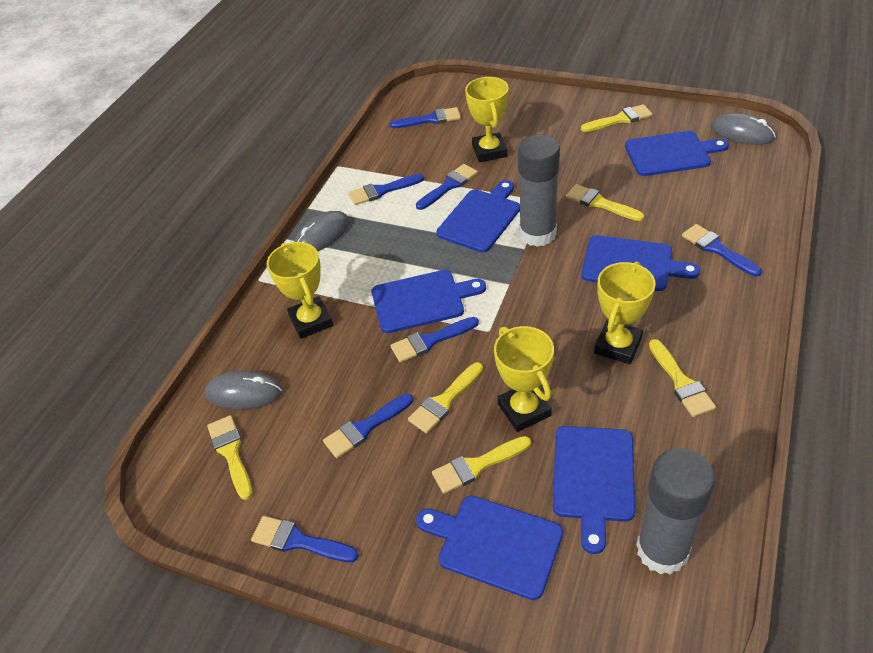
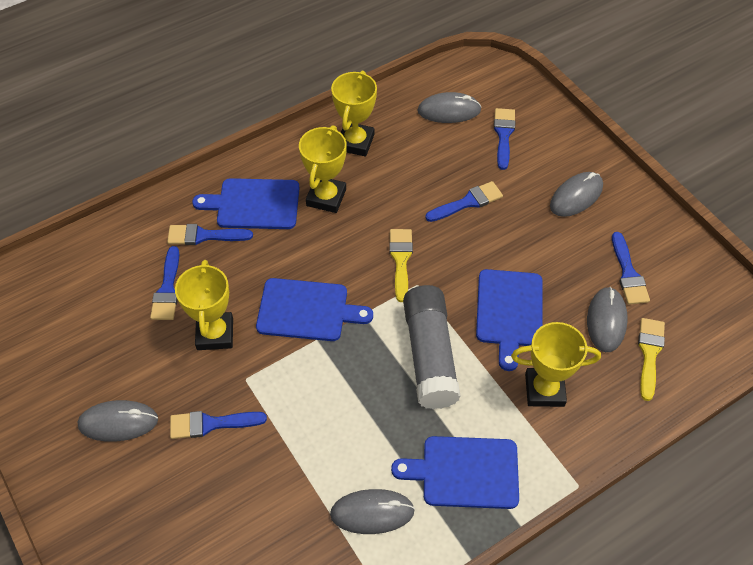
blue brush: [251,516,359,562] [323,394,413,458] [349,174,424,205] [390,107,461,128] [390,317,479,363] [416,164,478,210] [682,224,762,276] = 7 -> [150,246,179,320] [167,224,253,245] [170,411,267,439] [425,181,503,222] [494,108,515,170] [612,232,650,305] = 6
blue cutting board: [372,270,486,333] [416,496,563,600] [436,180,520,253] [553,426,635,554] [581,235,700,291] [625,131,729,176] = 6 -> [192,178,299,229] [256,278,373,341] [391,436,519,509] [476,269,543,371] = 4
grey glue stick: [518,135,560,247] [636,448,715,575] = 2 -> [403,285,461,409] = 1
grey mouse: [205,370,282,410] [294,211,350,251] [711,113,776,145] = 3 -> [78,400,158,442] [330,489,415,534] [417,92,481,123] [550,172,603,217] [587,287,628,352] = 5
yellow brush: [207,415,253,500] [408,362,483,434] [432,436,531,494] [566,184,644,221] [581,104,652,132] [649,339,716,417] = 6 -> [389,229,413,302] [638,318,665,401] = 2

